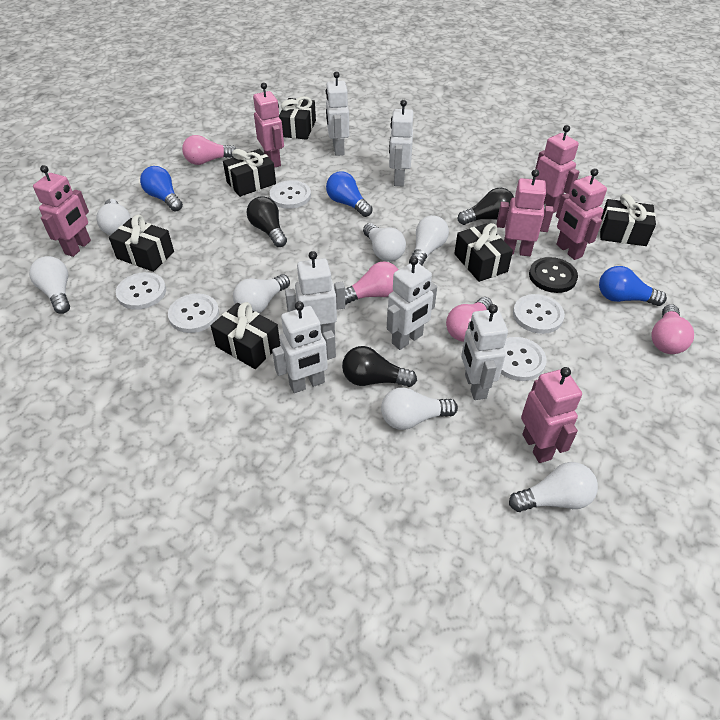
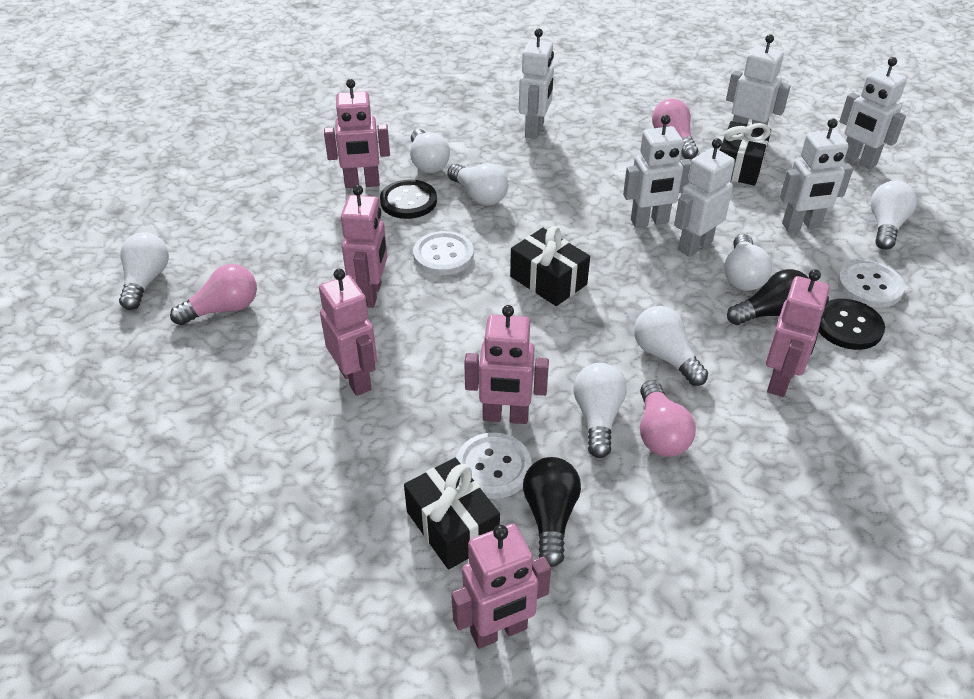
black button: [529,257,578,293] = 1 -> [380,179,437,219] [819,299,885,350] = 2
black gift: [109,215,174,272] [211,302,280,369] [223,149,276,197] [279,96,316,140] [454,223,513,282] [600,194,656,246] = 6 -> [404,458,500,570] [510,226,590,306] [720,121,771,186] = 3
black light bulb: [247,196,287,247] [342,346,417,387] [458,188,514,225] = 3 -> [523,457,581,567] [727,269,809,325] = 2
blue light bulb: [140,166,183,211] [326,171,373,217] [599,266,667,306] = 3 -> none = 0
pink light bulb: [182,135,236,165] [345,261,399,305] [446,297,492,342] [652,304,694,354] = 4 -> [170,264,257,325] [640,380,696,457] [652,99,698,159] = 3
white button: [116,272,166,310] [168,293,219,333] [269,180,311,209] [501,337,547,381] [513,294,565,334] = 5 -> [413,231,474,275] [456,432,532,499] [838,260,905,308] = 3

